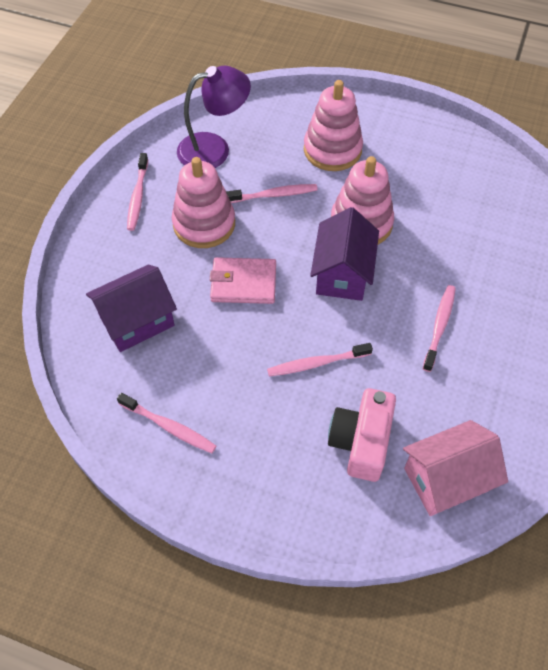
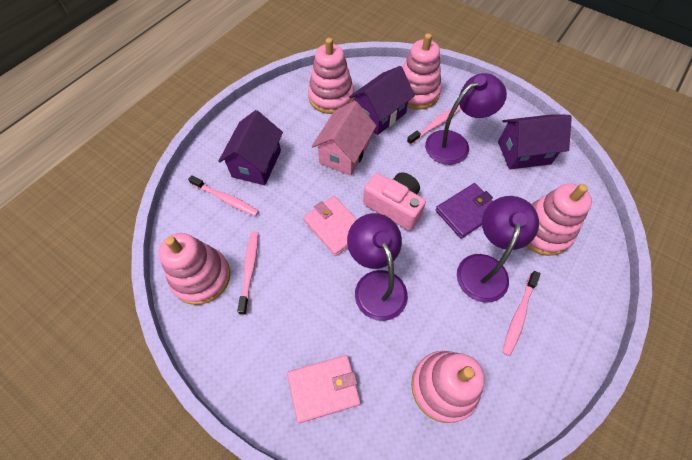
pink stacking toy: [172,157,235,248] [304,80,363,171] [331,156,394,245] = 3 -> [159,233,231,305] [308,38,354,114] [403,33,442,110] [411,351,485,423] [526,183,592,256] = 5
pink toothbrush: [117,393,216,453] [127,153,148,231] [226,184,318,203] [267,343,373,376] [423,285,456,372] = 5 -> [188,175,259,216] [237,231,258,315] [407,106,461,145] [502,271,541,356] = 4
pink wallet: [210,257,276,304] = 1 -> [287,355,361,423] [303,196,357,256] = 2
purple house: [86,265,177,352] [310,207,379,301] = 2 -> [218,110,283,185] [349,66,415,135] [498,114,572,169] = 3
purple lamp: [177,66,251,168] = 1 -> [347,213,408,321] [425,73,507,165] [457,196,539,303] = 3
purple wallet: none = 0 -> [435,183,493,239] = 1

